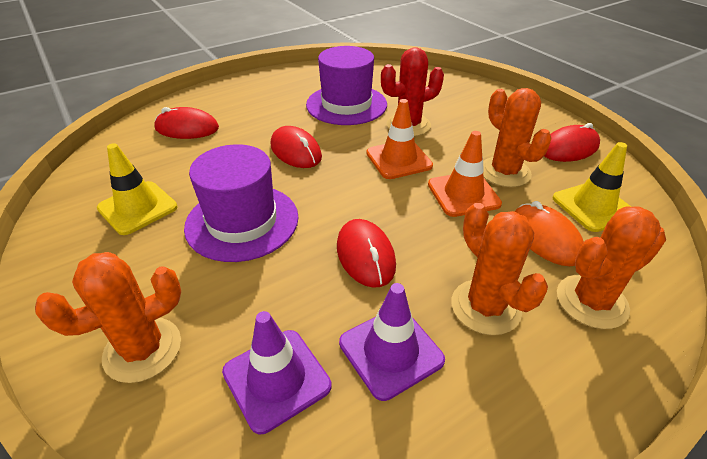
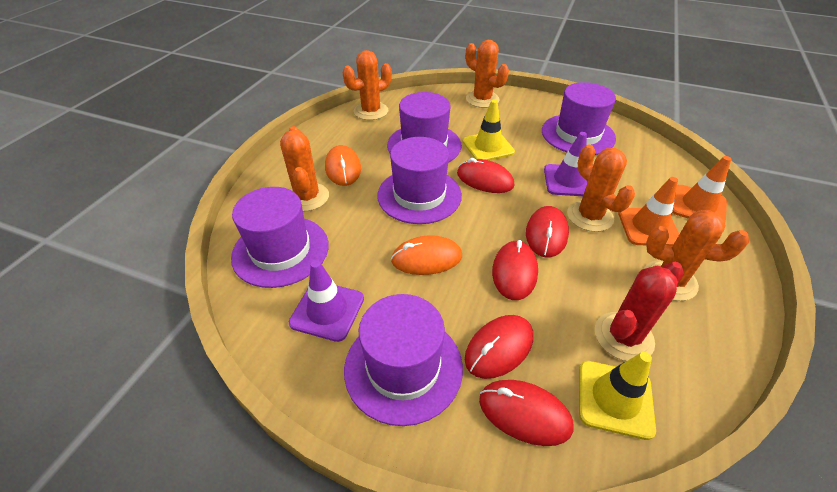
orange cactus: [35,252,181,383] [452,203,548,335] [483,88,552,187] [557,206,666,329] = 4 -> [280,126,329,212] [342,50,392,120] [466,40,509,108] [567,145,635,232] [644,210,749,301] = 5
orange mouse: [515,201,584,266] = 1 -> [325,145,361,186] [391,235,462,275] = 2
purple hat: [184,144,299,262] [306,46,387,125] = 2 -> [231,187,329,288] [344,294,463,426] [377,137,462,224] [387,92,462,163] [542,82,616,155] = 5
red mouse: [154,107,219,139] [271,126,322,168] [337,219,396,288] [545,123,600,162] = 4 -> [457,158,514,193] [465,315,533,379] [479,380,574,446] [492,240,538,300] [526,206,569,258] = 5

